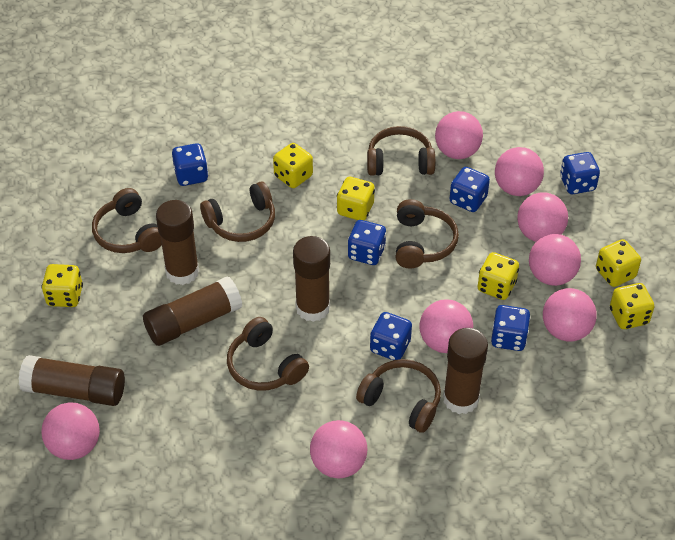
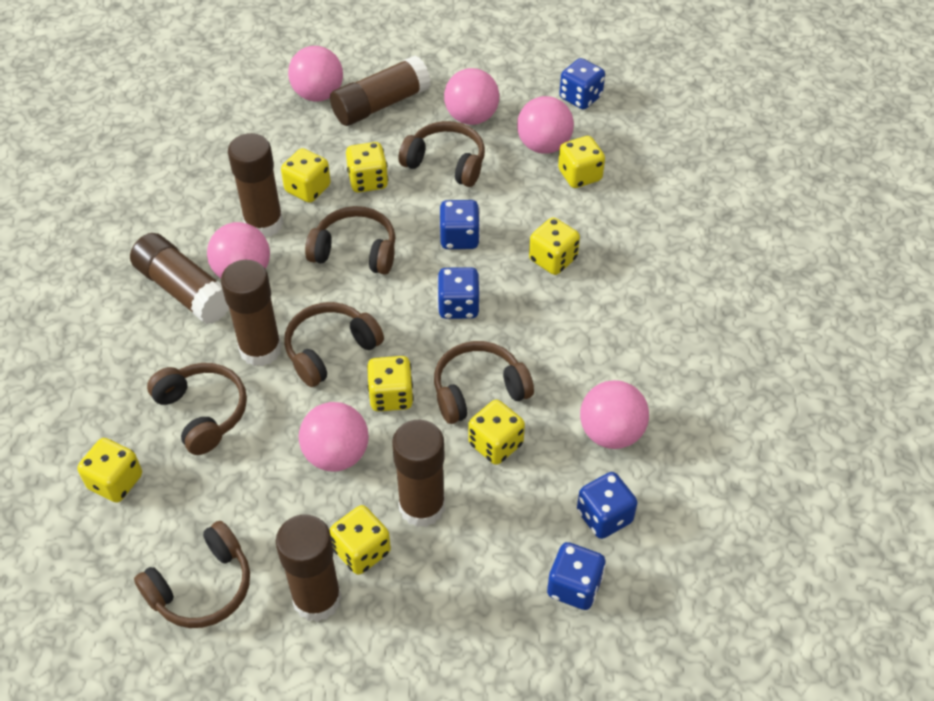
blue dice: [172,143,208,186] [348,220,387,265] [370,312,412,360] [450,167,490,212] [491,305,531,351] [560,152,600,194] = 6 -> [437,267,480,319] [439,200,480,249] [547,542,606,610] [559,58,605,109] [577,472,637,539] = 5
brown glue stick: [18,355,125,406] [143,276,242,346] [156,200,199,285] [293,236,330,322] [443,328,488,414] = 5 -> [130,233,229,324] [221,260,282,366] [228,133,284,237] [276,514,342,622] [330,55,431,126] [392,420,445,527] = 6
pink ball: [41,403,100,460] [310,420,368,479] [419,299,473,353] [435,111,483,159] [495,147,544,196] [517,192,568,242] [529,234,581,286] [543,288,597,341] = 8 -> [207,222,270,278] [288,46,343,102] [299,402,369,471] [444,68,499,125] [517,96,574,154] [580,380,649,449] = 6
yellow dice: [42,264,83,307] [273,143,313,188] [337,177,375,220] [478,252,519,300] [596,239,641,287] [610,283,654,329] = 6 -> [77,438,142,503] [281,148,331,203] [330,505,391,575] [346,142,388,193] [367,356,414,412] [468,400,525,465] [529,217,580,275] [558,136,605,188] = 8

